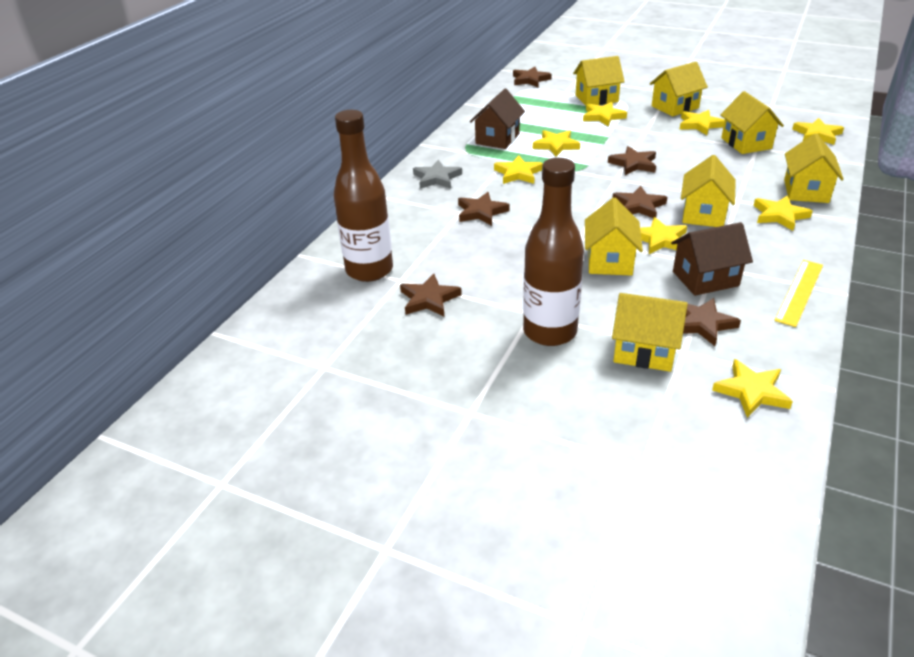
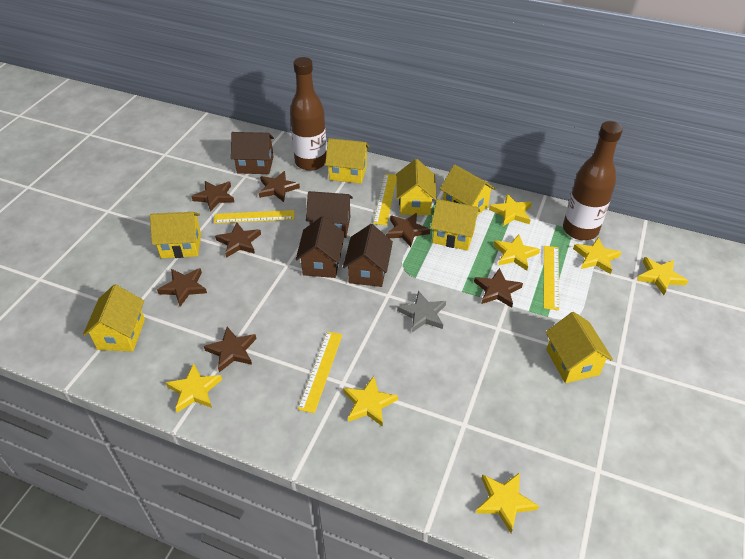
brown house: [470,89,525,149] [671,222,753,296] = 2 -> [231,132,274,174] [296,216,345,278] [306,191,353,238] [343,224,393,287] = 4
brown star: [400,273,462,317] [458,192,510,226] [513,67,552,87] [608,146,656,175] [612,186,667,218] [683,298,741,346] = 6 -> [157,268,207,306] [191,181,234,212] [204,327,256,372] [215,223,261,258] [259,171,300,202] [386,213,430,247] [474,268,523,308] = 7
yellow ruler: [775,260,823,327] = 1 -> [214,210,294,223] [298,331,343,413] [373,174,396,225] [543,246,559,310] = 4
yellow star: [494,155,543,184] [533,130,580,157] [583,102,627,127] [640,217,687,254] [679,110,725,135] [712,359,793,418] [753,196,813,231] [792,118,844,145] = 8 -> [166,363,222,413] [343,376,398,427] [476,473,539,533] [489,194,532,226] [493,235,540,271] [573,237,621,274] [637,257,688,295] = 7

